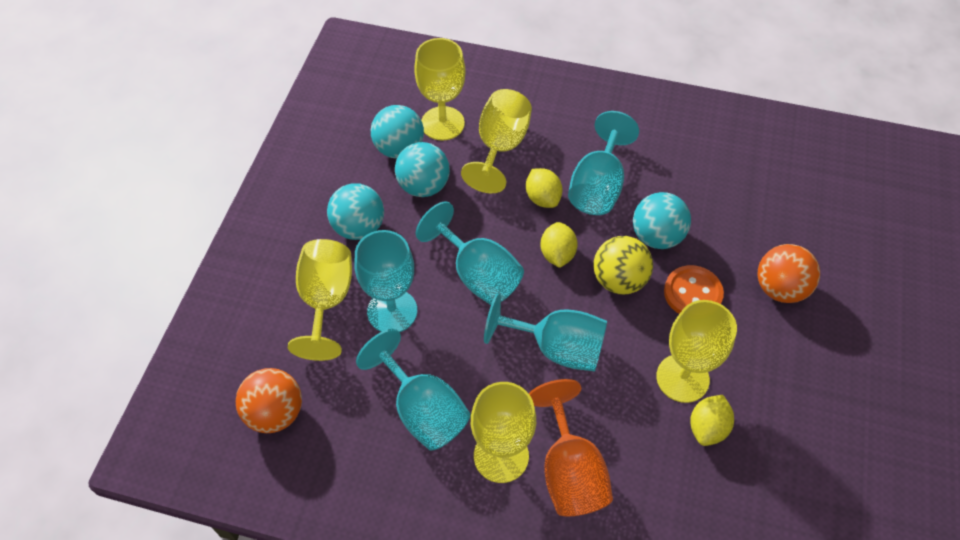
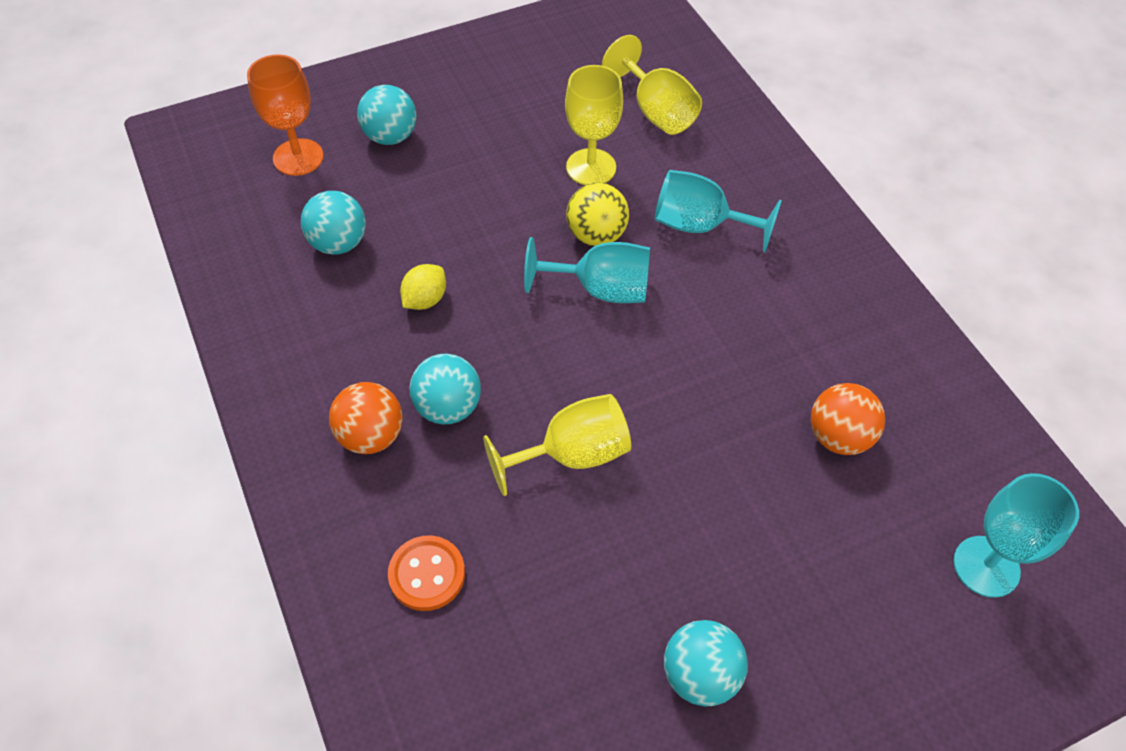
turquoise goblet: [354,230,417,332] [356,329,470,451] [416,201,524,305] [484,293,607,371] [568,111,639,215] = 5 -> [524,237,650,303] [655,170,782,253] [953,473,1079,598] = 3
yellow goblet: [288,239,352,361] [414,38,466,141] [461,89,532,193] [471,382,536,483] [656,300,737,403] = 5 -> [483,394,631,496] [565,65,623,185] [602,35,702,135] = 3
yellow lemon: [526,168,562,208] [540,222,578,268] [690,395,734,446] = 3 -> [400,264,446,310] = 1

